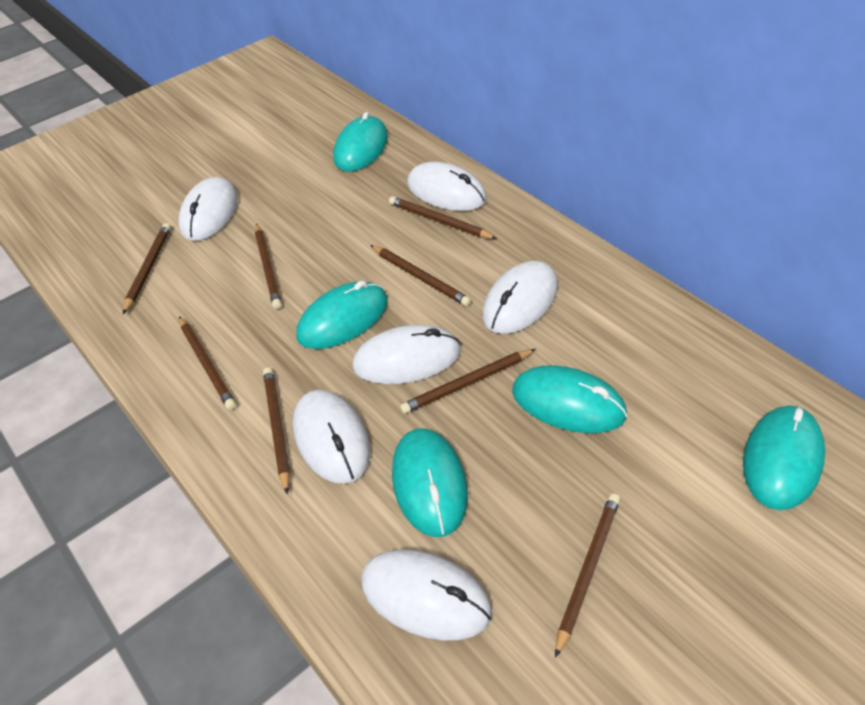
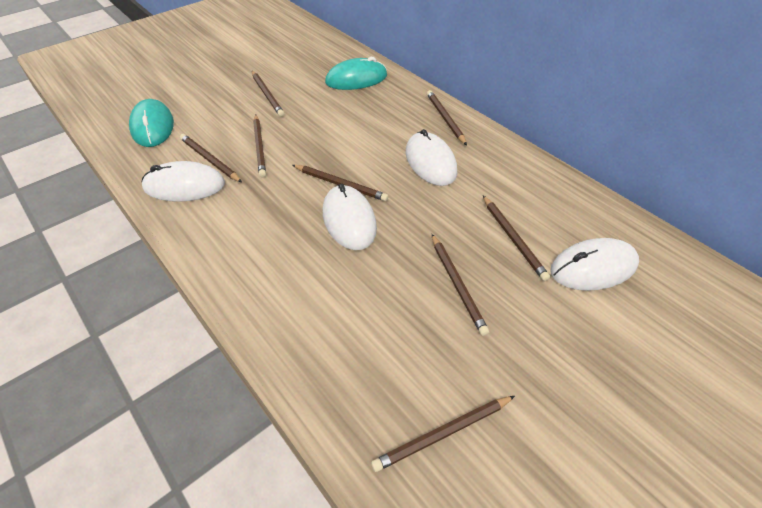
turquoise mouse: [296,281,388,349] [333,112,388,171] [392,428,468,537] [512,365,628,433] [743,405,825,510] = 5 -> [129,99,174,147] [325,57,387,90] = 2
white mouse: [178,177,238,241] [293,390,370,484] [353,325,461,384] [361,549,492,640] [407,162,487,211] [482,261,558,334] = 6 -> [142,161,225,202] [323,184,377,250] [406,129,457,186] [550,238,639,291] = 4

